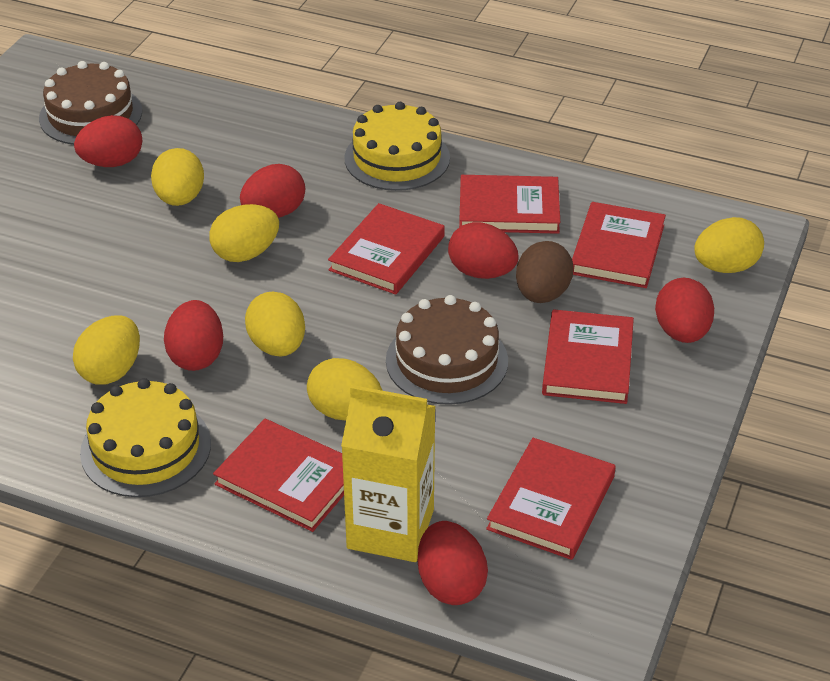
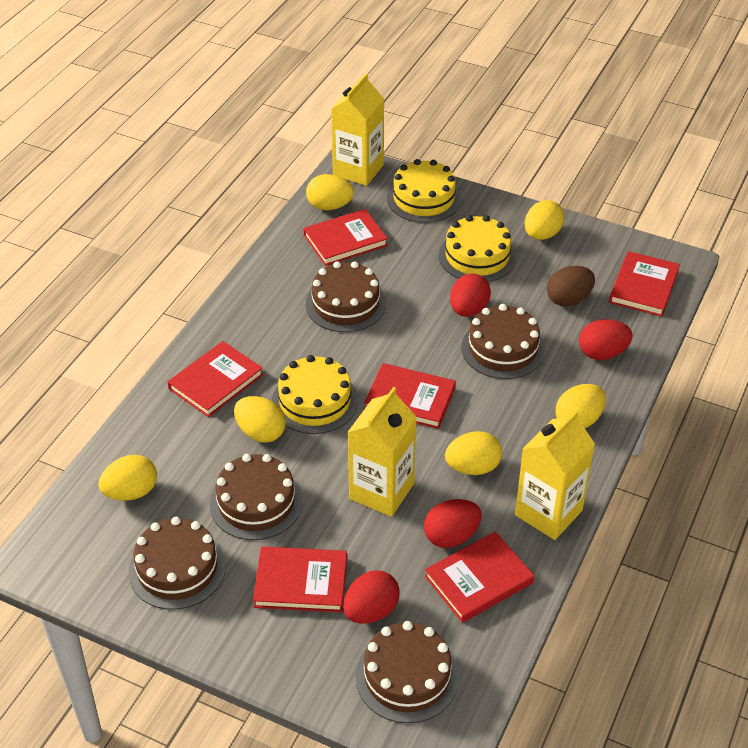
brown cake: [39,61,142,145] [386,295,508,405] = 2 -> [128,517,226,610] [210,454,303,540] [306,261,386,332] [355,621,459,723] [461,304,545,379] = 5
red egg: [74,115,142,167] [164,300,223,371] [240,164,305,218] [417,521,488,605] [448,222,519,279] [655,278,714,343] = 6 -> [343,570,400,624] [424,499,482,548] [450,273,491,317] [579,319,633,360] = 4
yellow cake: [80,378,211,497] [344,102,450,191] = 2 -> [272,355,358,434] [387,159,461,223] [439,215,516,282] = 3
yellow carton: [341,385,436,562] = 1 -> [331,73,384,186] [347,387,417,517] [515,410,595,540] = 3

